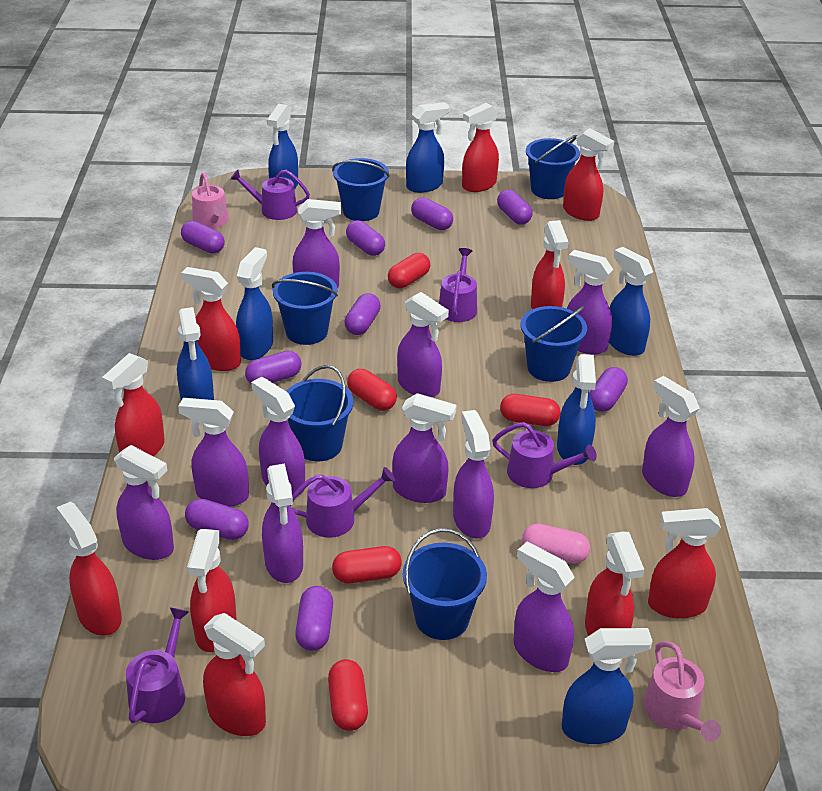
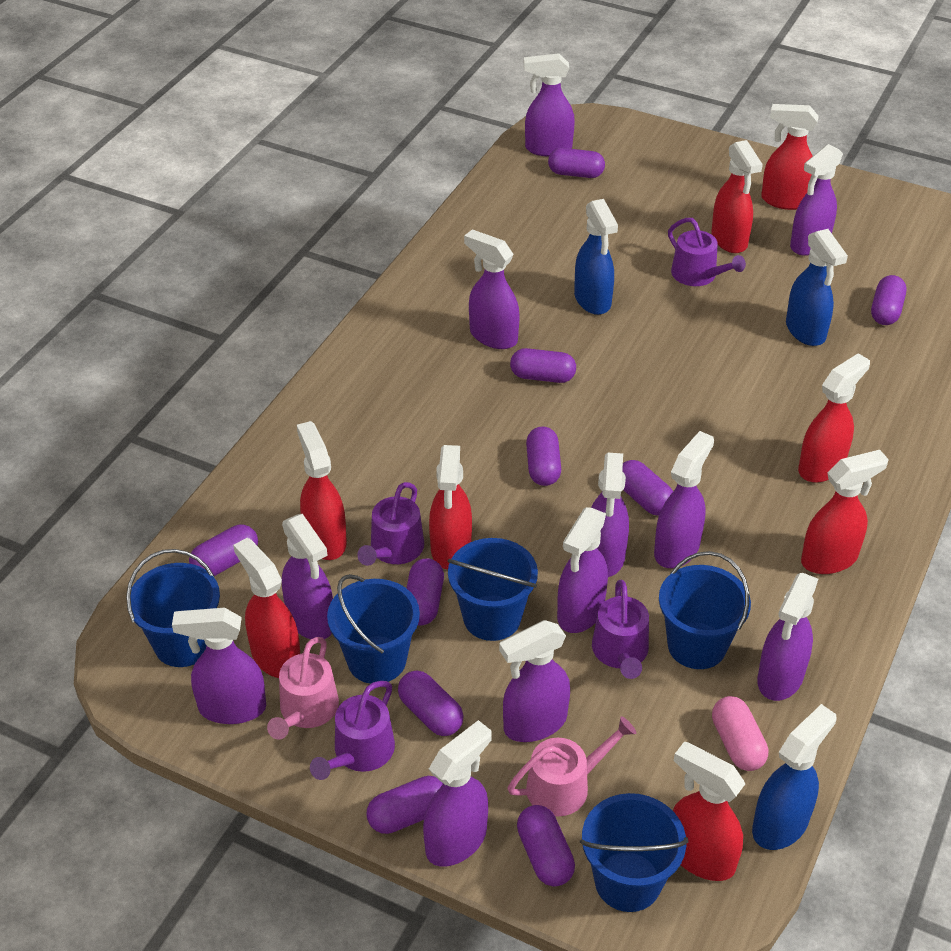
blue bucket: [272,272,338,345] [286,365,353,461] [332,158,390,221] [403,529,487,640] [521,306,587,382] [526,135,580,199] = 6 -> [126,549,220,667] [327,574,420,684] [448,538,538,641] [580,793,688,912] [659,551,751,669] = 5
blue spray bottle: [177,307,214,401] [236,247,273,360] [267,104,298,189] [406,102,449,193] [557,354,596,465] [562,628,653,744] [609,247,653,356] = 7 -> [574,199,618,315] [752,704,837,850] [786,229,848,346] = 3
purple capsule: [181,221,225,253] [185,499,249,540] [245,351,301,384] [295,586,333,651] [344,293,381,335] [346,220,385,256] [411,198,453,230] [497,190,533,225] [589,367,628,412] = 9 -> [189,525,258,576] [366,776,443,834] [398,671,464,736] [407,558,444,625] [510,348,576,383] [517,805,575,887] [526,427,561,486] [548,148,605,178] [622,460,673,516] [871,275,906,325] = 10
purple watering can: [126,607,189,723] [230,170,310,220] [290,467,395,538] [439,248,477,322] [492,422,597,488] = 5 -> [310,681,395,780] [357,482,424,566] [592,580,649,679] [668,218,746,286] = 4
red capsule: [328,659,368,731] [332,546,402,584] [347,369,397,411] [388,253,430,288] [500,394,561,426] = 5 -> none = 0
red spray bottle: [56,501,122,636] [102,353,165,457] [181,267,241,371] [187,529,237,652] [203,613,266,736] [462,103,499,192] [531,220,568,309] [563,128,614,221] [585,532,644,636] [648,508,721,619] = 10 -> [233,538,300,678] [297,421,347,560] [429,445,472,569] [673,741,745,881] [711,140,763,253] [761,104,819,210] [798,353,870,483] [801,450,889,574] = 8

